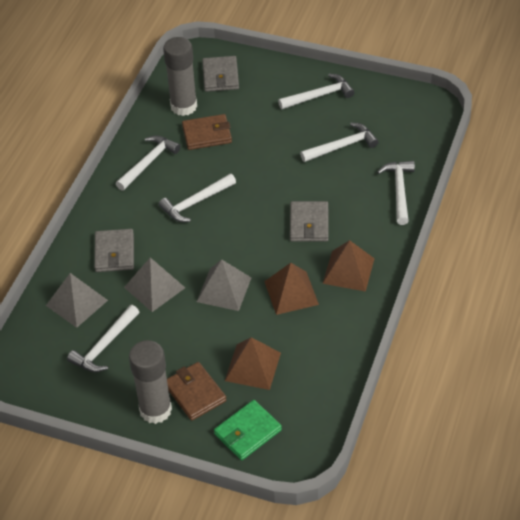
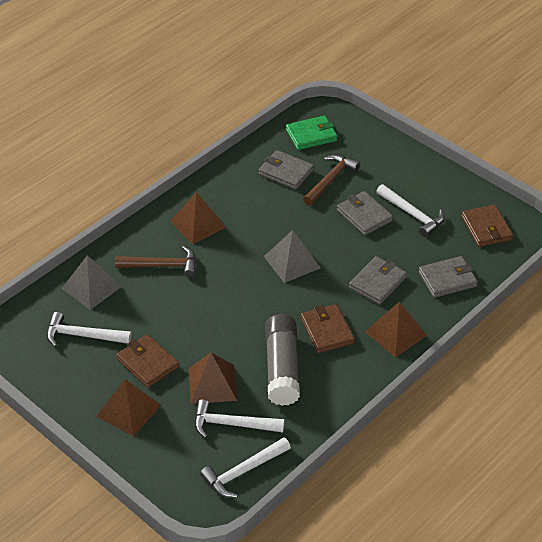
brown hammer: none = 0 -> [115,246,196,278] [303,154,360,206] = 2
brown pyramid: [225,337,281,390] [264,263,319,315] [323,240,375,292] = 3 -> [96,379,161,437] [170,192,227,244] [189,353,237,404] [365,302,427,358] = 4
brown wallet: [167,362,227,421] [182,114,232,150] = 2 -> [116,334,179,388] [301,304,355,353] [462,205,513,247] = 3
grey glue stick: [129,340,172,424] [163,37,197,116] = 2 -> [265,314,300,406] = 1
grey pyramid: [46,273,108,328] [124,257,185,312] [197,259,251,311] = 3 -> [62,255,122,310] [264,230,321,283] = 2
grey wallet: [94,229,134,272] [202,56,239,92] [290,201,329,242] = 3 -> [259,150,314,190] [337,191,393,235] [349,256,407,305] [419,256,478,298] = 4
white hammer: [67,305,139,373] [116,135,181,191] [159,174,236,222] [278,74,355,109] [300,123,379,162] [377,161,415,225] = 6 -> [47,312,132,347] [195,399,285,438] [200,437,291,498] [376,184,444,237] = 4

